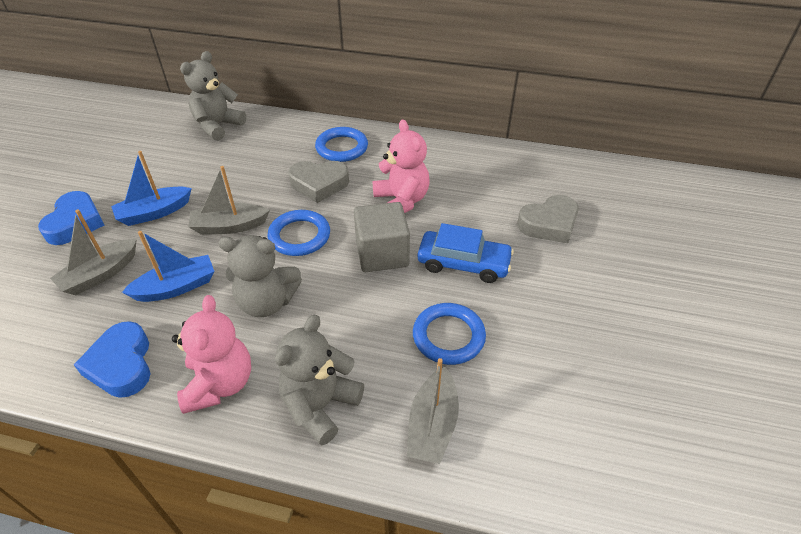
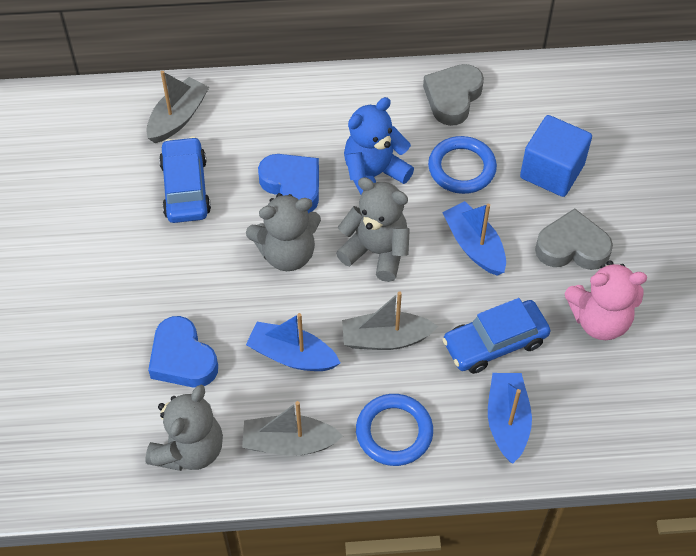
blue boat: [111,151,192,226] [122,231,214,302] = 2 -> [246,313,340,371] [442,201,506,276] [488,373,532,464] = 3
blue car: [418,223,514,283] = 1 -> [159,137,211,223] [442,298,551,374] = 2
blue cube: none = 0 -> [520,115,592,197] = 1
blue ring: [268,210,330,256] [315,127,368,162] [413,303,486,365] = 3 -> [356,394,433,466] [428,136,497,194] = 2
blue teddy bear: none = 0 -> [344,97,414,194] = 1
grey cube: [354,202,410,272] = 1 -> none = 0
pink teddy bear: [172,295,251,414] [373,119,429,213] = 2 -> [564,260,647,340] = 1

